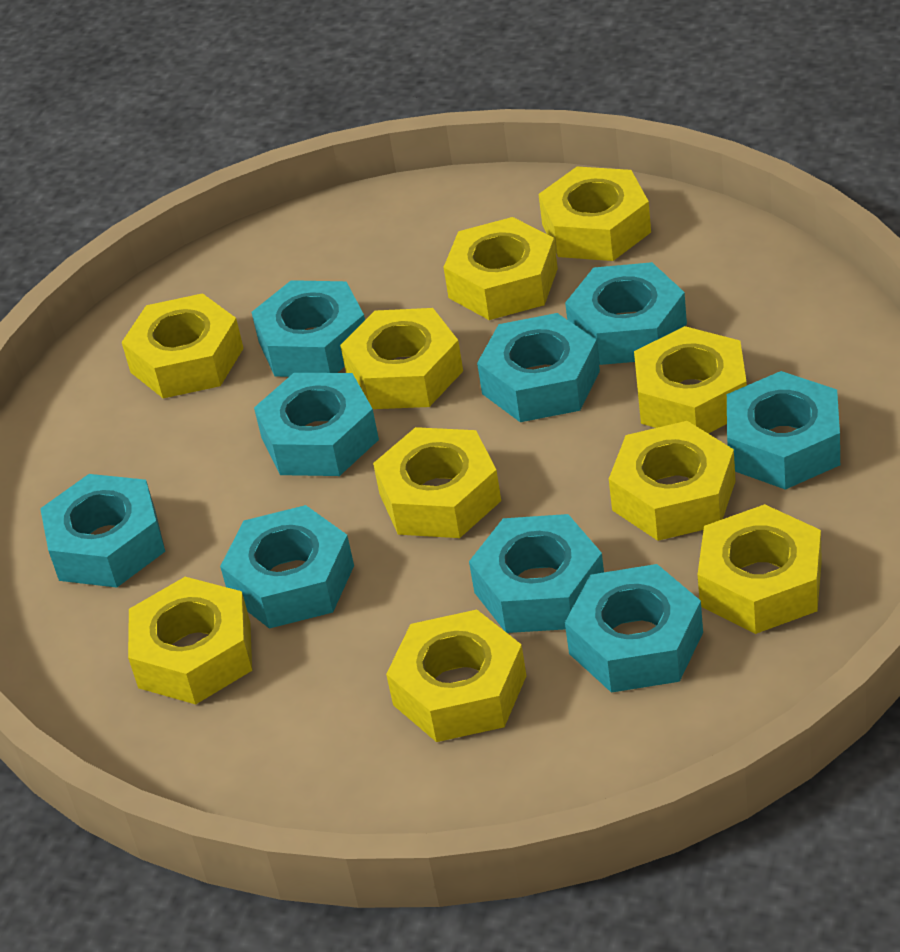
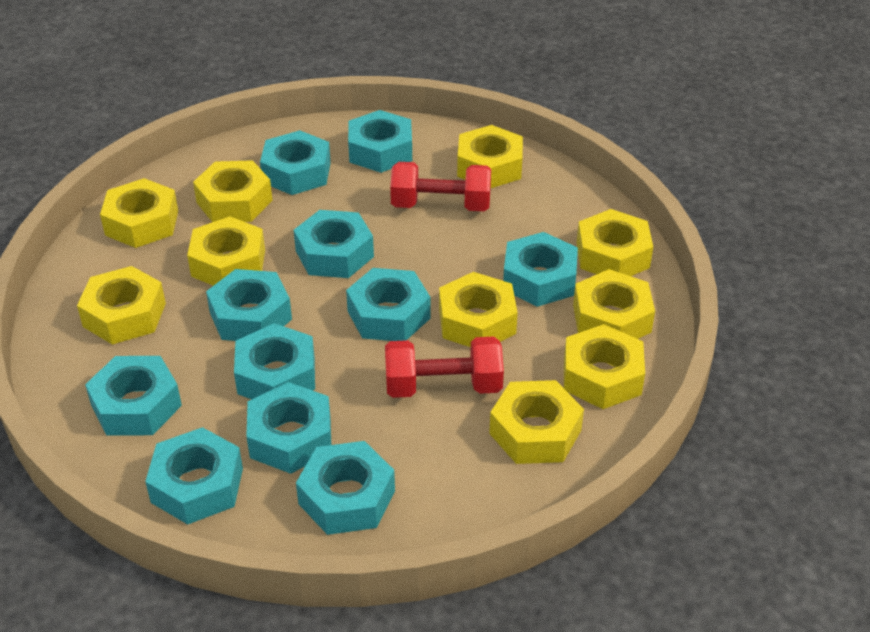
red dumbbell: none = 0 -> [385,336,504,398] [390,162,491,211] = 2
turquoise nut: [40,474,165,588] [220,505,354,629] [251,280,365,377] [254,373,379,476] [469,514,604,633] [477,313,600,422] [565,262,687,365] [565,564,703,693] [727,371,840,490] = 9 -> [85,356,182,436] [145,427,243,525] [206,269,292,341] [234,323,315,399] [246,382,331,474] [260,130,331,195] [294,210,374,278] [296,441,395,535] [346,268,431,341] [348,110,412,173] [503,232,578,307] = 11

